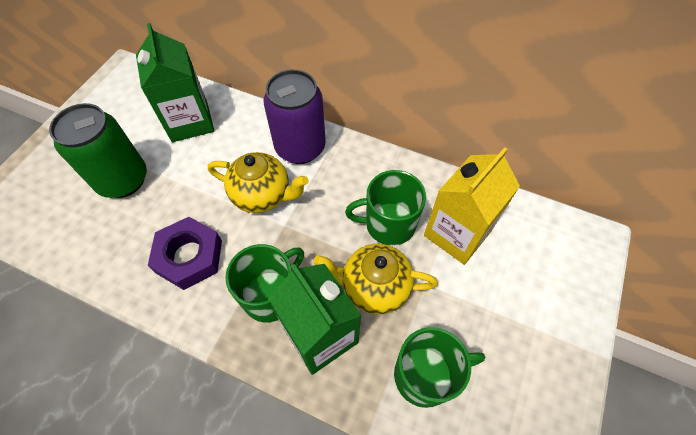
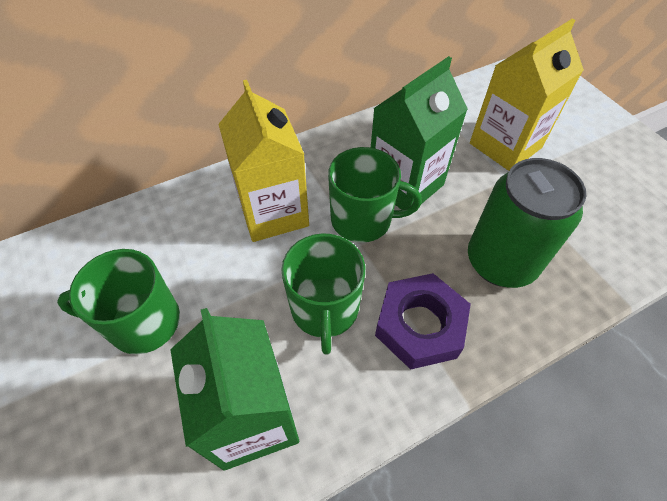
purple can: [263,69,326,164] = 1 -> none = 0
yellow carton: [424,147,520,265] = 1 -> [218,80,309,242] [470,18,584,171] = 2
yellow teapot: [208,152,309,213] [314,244,438,314] = 2 -> none = 0

